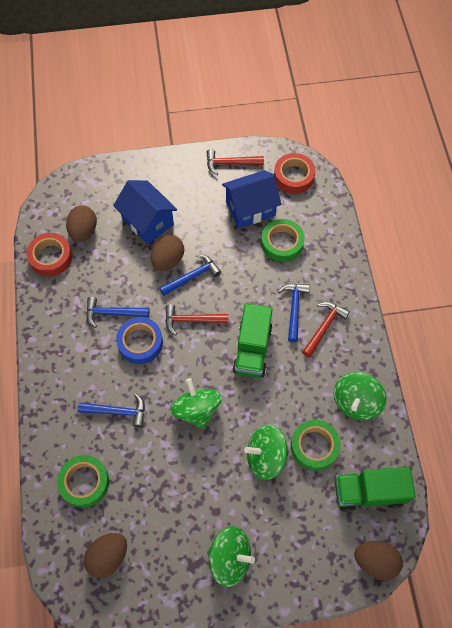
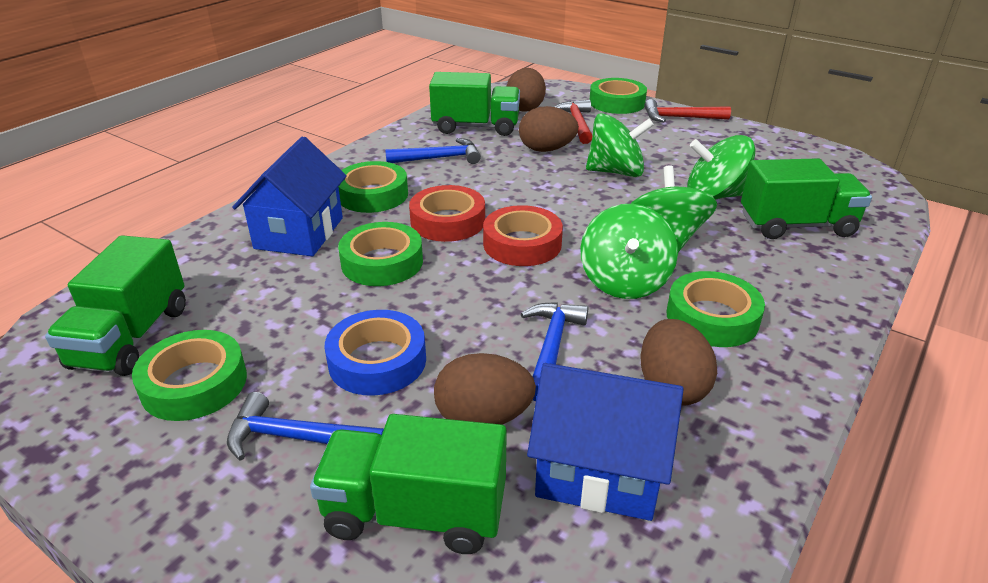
blue hammer: [77,393,145,428] [86,297,149,328] [160,254,221,296] [278,284,310,342] = 4 -> [227,392,384,461] [385,138,481,164] [521,302,588,401] = 3
green tape: [57,455,109,508] [261,219,305,262] [291,420,341,471] = 3 -> [132,330,247,421] [338,161,408,213] [338,222,423,286] [589,78,647,114] [667,271,765,347] = 5
green truck: [232,303,273,378] [335,467,416,512] = 2 -> [45,235,186,376] [310,414,507,554] [429,72,520,136] [741,158,872,239] = 4
red hammer: [165,304,228,335] [207,149,264,175] [302,302,350,357] = 3 -> [554,100,592,144] [644,99,731,122] = 2

